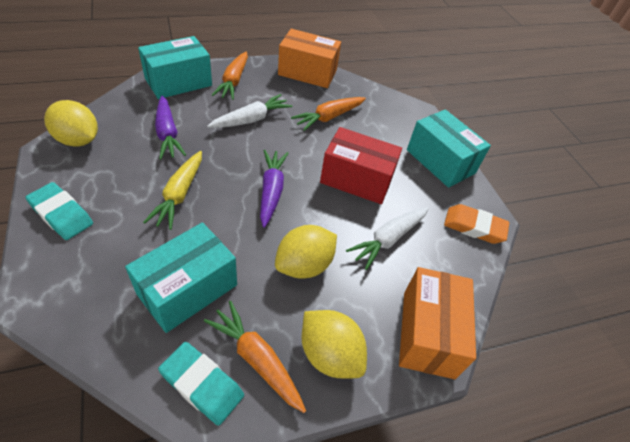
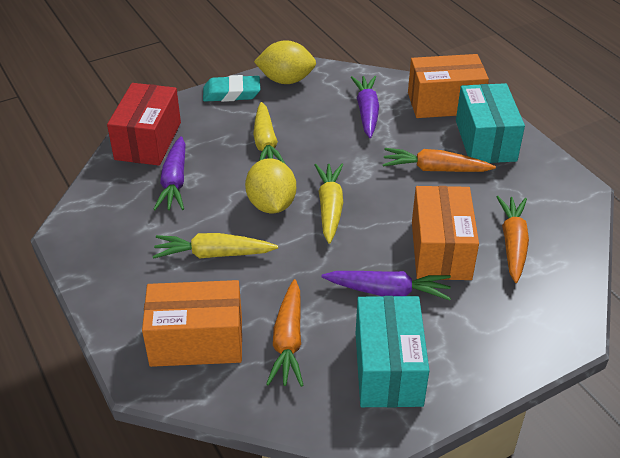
orange box: [278,29,341,88] [399,267,476,379] = 2 -> [142,280,242,367] [408,54,489,118] [412,186,479,280] = 3
orange eraser: [444,204,510,244] = 1 -> none = 0
purple carrot: [155,96,186,160] [260,150,289,228] = 2 -> [153,136,186,210] [322,271,451,300] [351,76,379,138] = 3
turquoise box: [125,222,237,333] [138,36,212,99] [407,109,491,188] = 3 -> [356,296,430,407] [456,83,525,163] = 2
turquoise eraser: [26,182,93,240] [158,342,244,425] = 2 -> [203,75,260,102] = 1
white carrot: [207,94,292,128] [346,207,429,270] = 2 -> none = 0
yellow carrot: [143,151,202,230] = 1 -> [153,233,278,259] [253,102,285,163] [314,164,343,244] = 3
yellow lemon: [44,100,98,147] [275,225,337,279] [302,310,367,379] = 3 -> [245,159,296,214] [254,40,316,84] = 2

